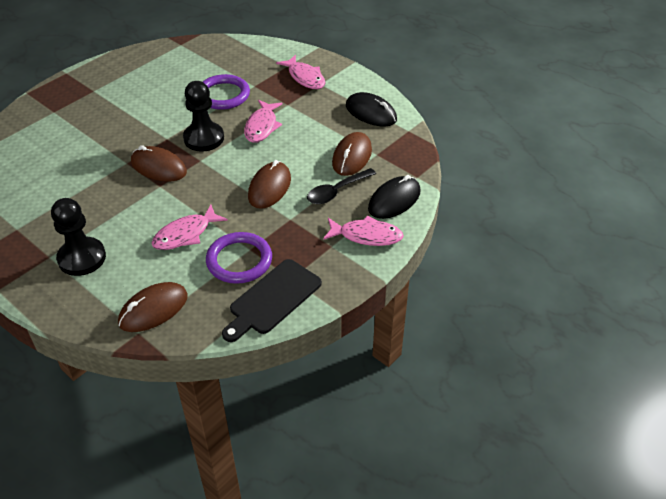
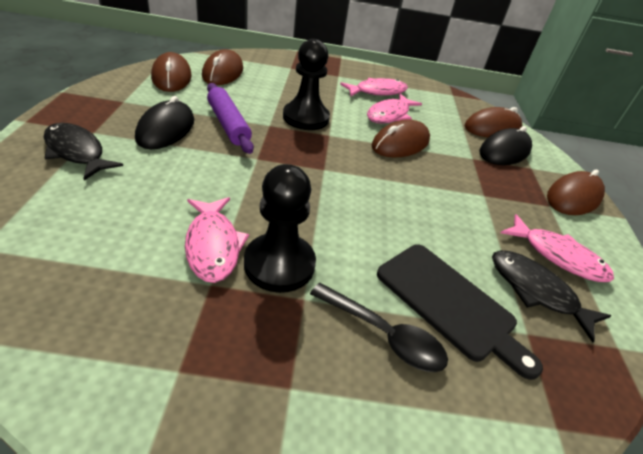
black fish: none = 0 -> [44,123,123,180] [492,250,611,343] = 2
brown mouse: [118,282,188,332] [131,145,187,182] [248,160,291,209] [332,132,372,176] = 4 -> [151,52,192,92] [202,49,243,85] [372,119,430,157] [465,107,522,137] [547,169,605,215] = 5
purple ring: [203,74,250,110] [206,232,272,284] = 2 -> none = 0
purple rolling pin: none = 0 -> [207,83,254,154] = 1

